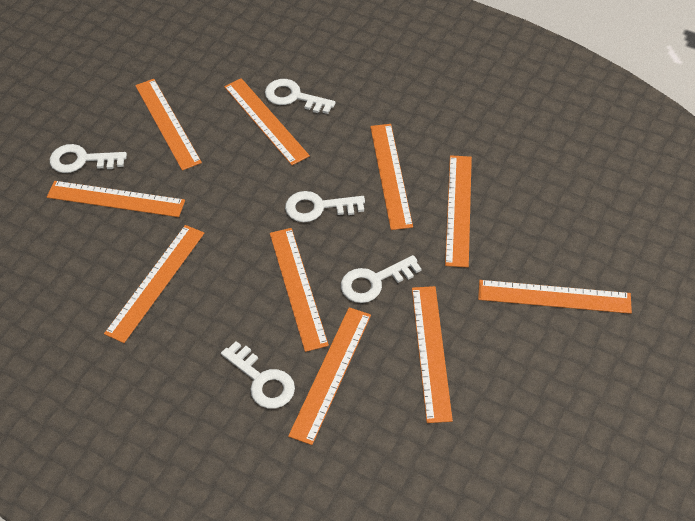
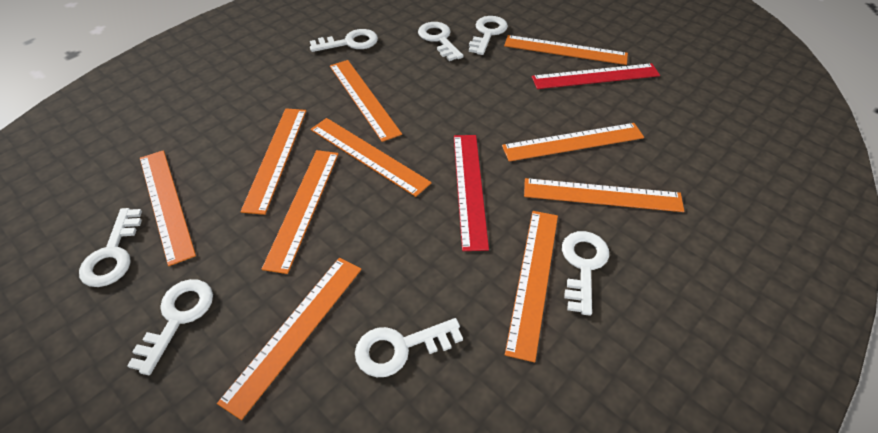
red ruler: none = 0 -> [454,135,489,251] [532,63,660,89] = 2
white key: [50,144,127,173] [221,341,295,409] [265,79,335,114] [285,191,365,222] [341,255,421,303] = 5 -> [79,208,142,287] [127,279,213,375] [310,29,378,52] [355,318,463,377] [418,22,464,61] [469,16,508,55] [562,231,609,316] = 7

